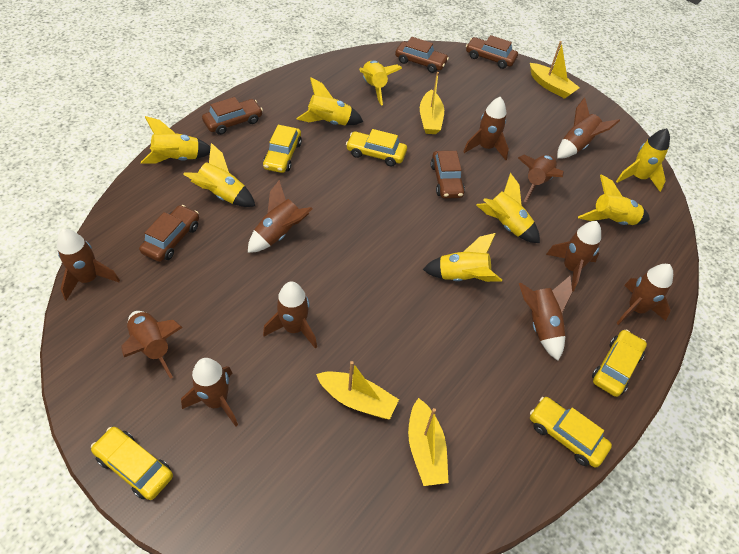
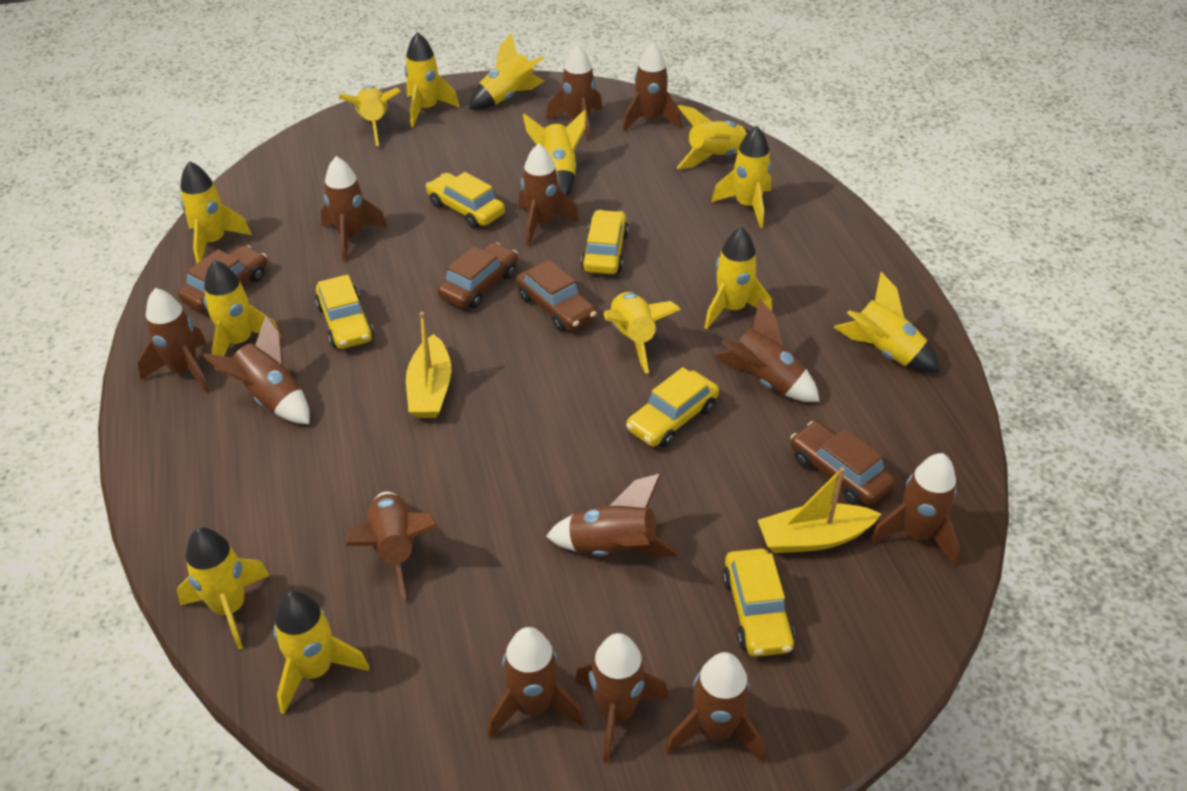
brown car: [139,205,199,262] [202,97,263,135] [395,37,449,73] [431,151,465,198] [466,35,518,69] = 5 -> [178,245,267,312] [438,242,518,308] [516,260,597,331] [791,421,895,506] = 4
brown rocket: [57,229,120,300] [121,311,183,379] [181,358,238,427] [248,180,313,253] [263,282,317,349] [463,97,509,160] [518,154,564,202] [519,275,572,361] [546,221,601,292] [557,97,620,159] [617,264,673,325] = 11 -> [138,288,210,393] [203,315,310,424] [321,156,387,261] [345,492,438,600] [487,627,585,739] [518,144,579,246] [546,45,602,141] [546,473,679,556] [575,633,669,763] [622,43,681,131] [665,652,765,763] [714,299,820,402] [870,453,960,566] = 13
yellow boat: [316,361,399,420] [408,398,449,486] [420,72,444,134] [530,41,580,99] = 4 -> [406,312,452,418] [758,467,881,553] = 2
yellow rocket: [141,116,210,164] [183,143,255,207] [296,77,363,125] [359,61,402,105] [423,233,502,282] [476,173,540,243] [578,174,650,225] [616,128,670,192] = 8 -> [177,527,270,650] [180,161,252,264] [204,260,281,370] [273,591,369,714] [339,85,401,146] [404,32,459,127] [469,33,544,110] [523,109,586,196] [604,292,681,374] [676,105,749,169] [704,227,772,329] [711,126,772,228] [834,272,940,373] = 13

